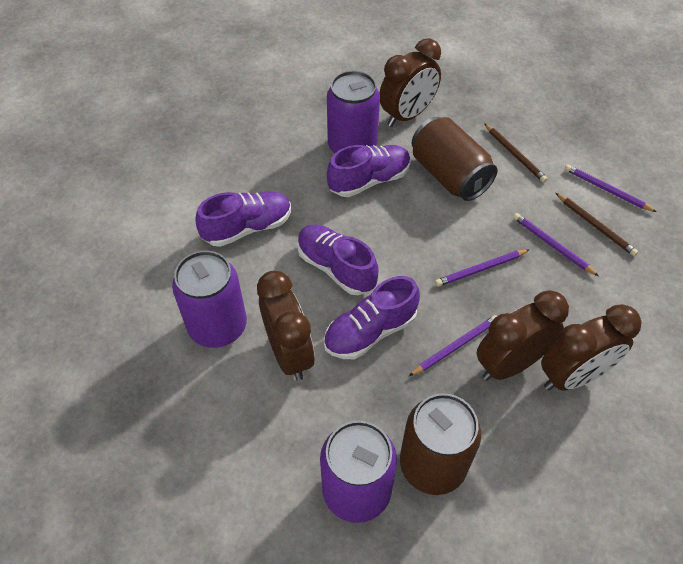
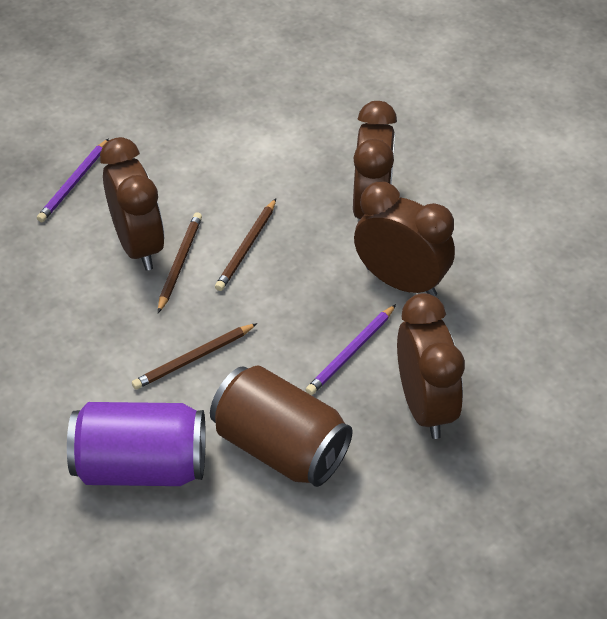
brown can: [400,393,481,495] [412,117,497,201] = 2 -> [210,365,352,487] = 1
brown pencil: [484,123,548,183] [556,193,638,256] = 2 -> [132,323,257,389] [158,213,202,313] [215,199,276,291] = 3
purple can: [172,251,247,348] [320,421,397,523] [327,70,380,153] = 3 -> [67,402,206,486] = 1
purple pencil: [409,315,497,376] [435,250,529,287] [513,213,599,276] [565,165,657,212] = 4 -> [37,138,109,222] [306,304,396,395] = 2
purple shoe: [195,191,291,247] [297,224,379,295] [324,276,420,359] [327,145,411,197] = 4 -> none = 0

